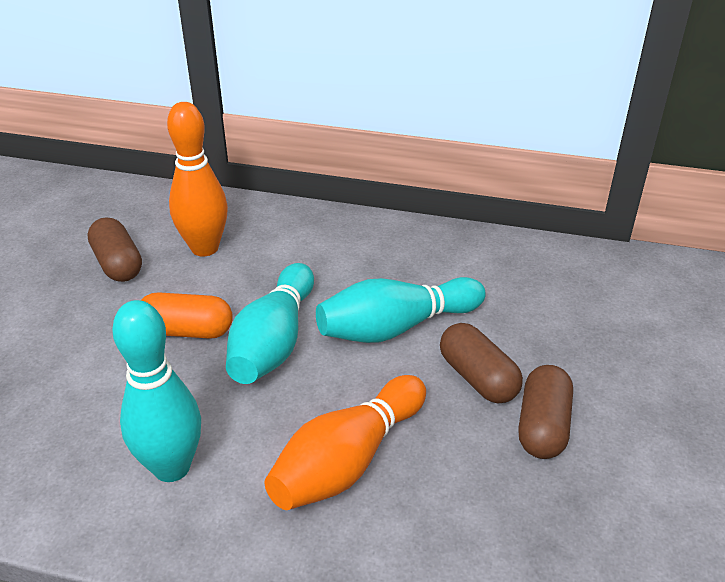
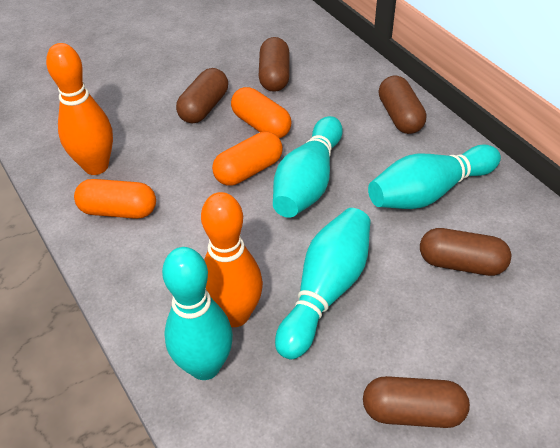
brown capsule: [88,217,142,282] [440,323,523,403] [518,365,573,459] = 3 -> [176,68,228,124] [259,37,290,92] [363,376,470,428] [379,75,426,134] [420,228,511,276] = 5
orange capsule: [140,292,233,339] = 1 -> [74,179,156,219] [212,131,283,186] [231,87,291,138] = 3
turquoise bowling pin: [112,300,201,482] [226,263,314,384] [316,277,486,343] = 3 -> [162,247,233,380] [273,116,343,218] [275,208,371,360] [368,145,501,209] = 4

